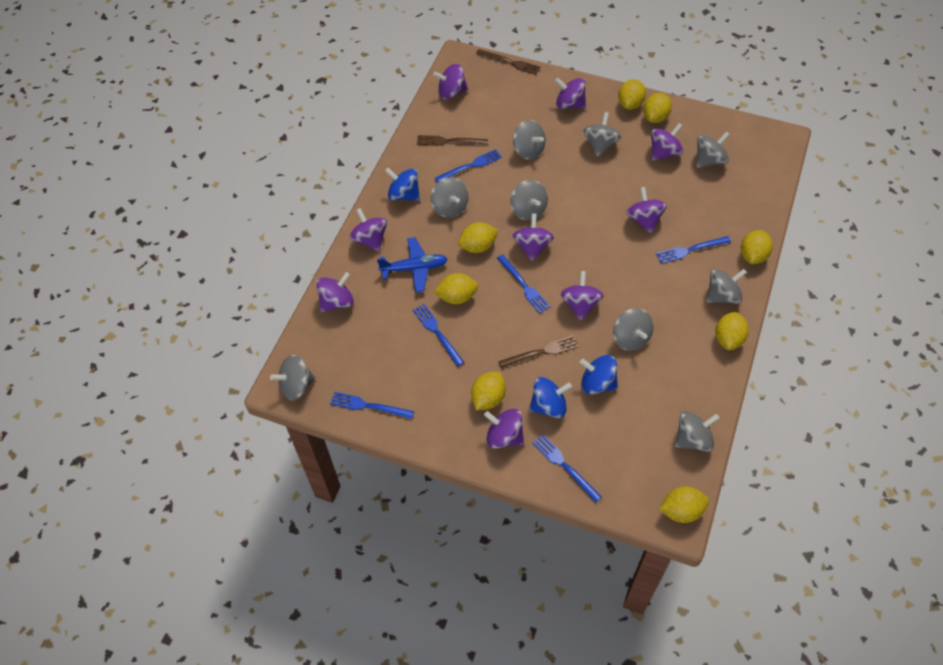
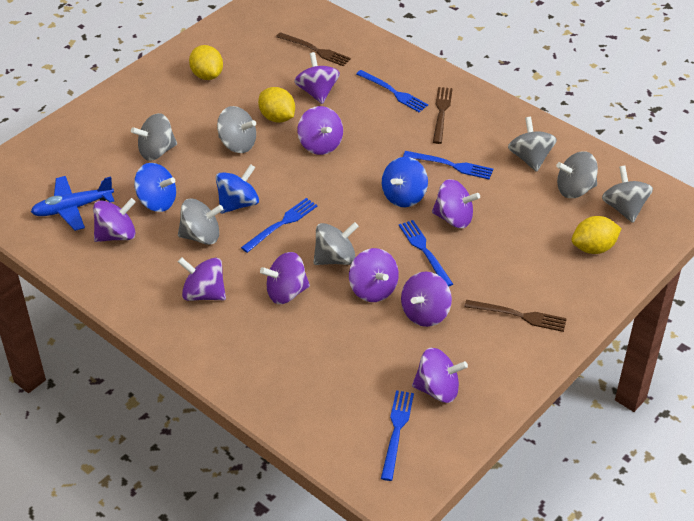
blue fork: [330,392,414,419] [413,304,464,366] [434,149,502,182] [497,254,550,314] [532,434,602,502] [656,236,731,264] = 6 -> [241,198,317,253] [356,70,428,112] [381,391,414,481] [399,220,453,286] [403,151,493,179] = 5
grey spinning top: [270,355,315,400] [431,177,469,218] [511,180,548,221] [513,120,546,160] [583,112,621,157] [613,308,654,351] [675,411,720,451] [696,132,730,168] [706,269,747,304] = 9 -> [131,113,177,161] [178,199,223,245] [217,106,256,153] [313,222,359,265] [508,117,557,172] [556,151,598,198] [602,166,653,223] = 7
yellow lemon: [434,273,478,304] [458,222,498,253] [471,372,506,410] [618,79,646,110] [643,93,672,123] [659,486,709,523] [715,311,749,350] [741,230,773,264] = 8 -> [189,45,223,80] [258,87,295,123] [572,216,622,254] = 3

